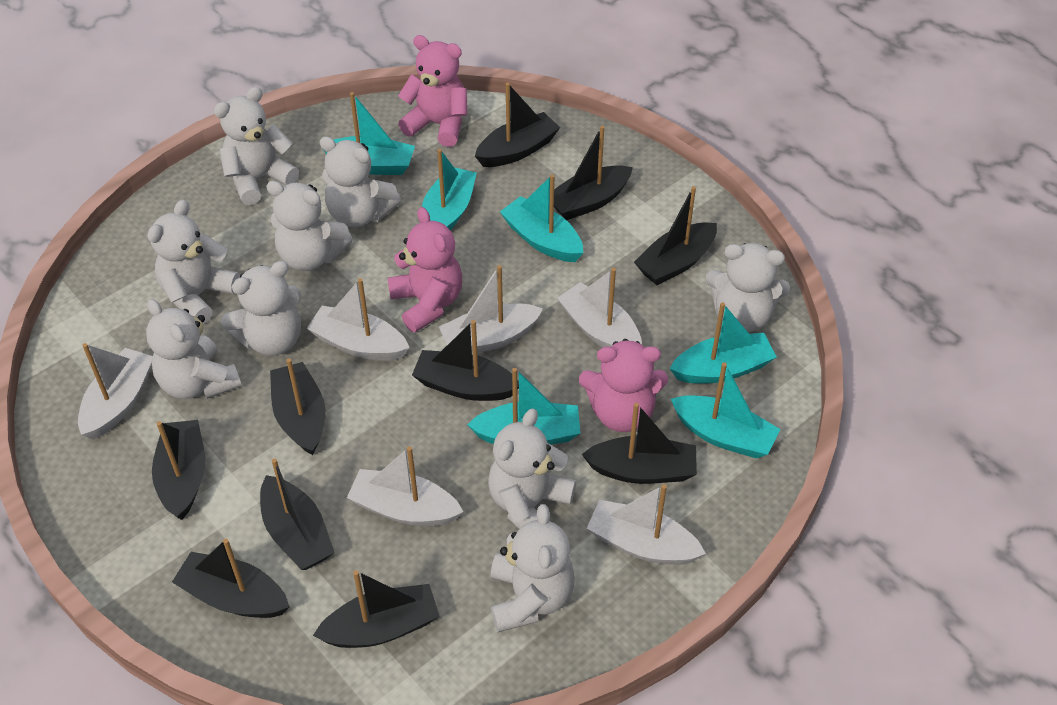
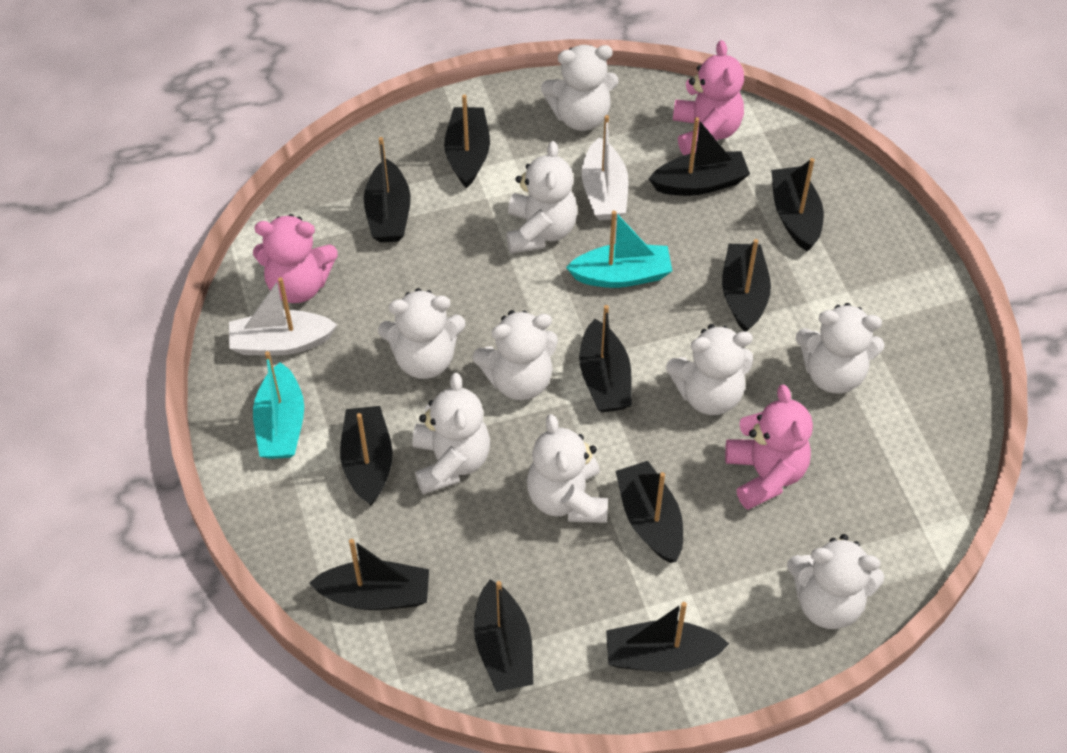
black boat: [152,420,205,520] [172,539,290,618] [260,458,335,570] [270,359,325,455] [313,570,439,648] [412,320,519,401] [475,83,560,167] [554,126,633,220] [582,403,697,484] [634,186,717,285] = 10 -> [309,539,429,610] [340,406,393,506] [364,137,411,242] [444,94,490,188] [474,579,534,692] [579,305,632,412] [606,602,729,672] [616,461,683,563] [649,117,750,196] [722,239,771,331] [771,158,824,251] = 11
turquoise boat: [324,92,415,175] [422,149,477,230] [467,368,581,445] [500,174,583,262] [670,302,777,384] [671,362,781,459] = 6 -> [253,351,304,459] [566,210,672,288] = 2
white boat: [78,343,153,440] [307,278,410,361] [347,446,464,526] [439,265,543,354] [557,268,642,347] [587,484,706,565] = 6 -> [229,277,337,356] [582,115,629,220] = 2

